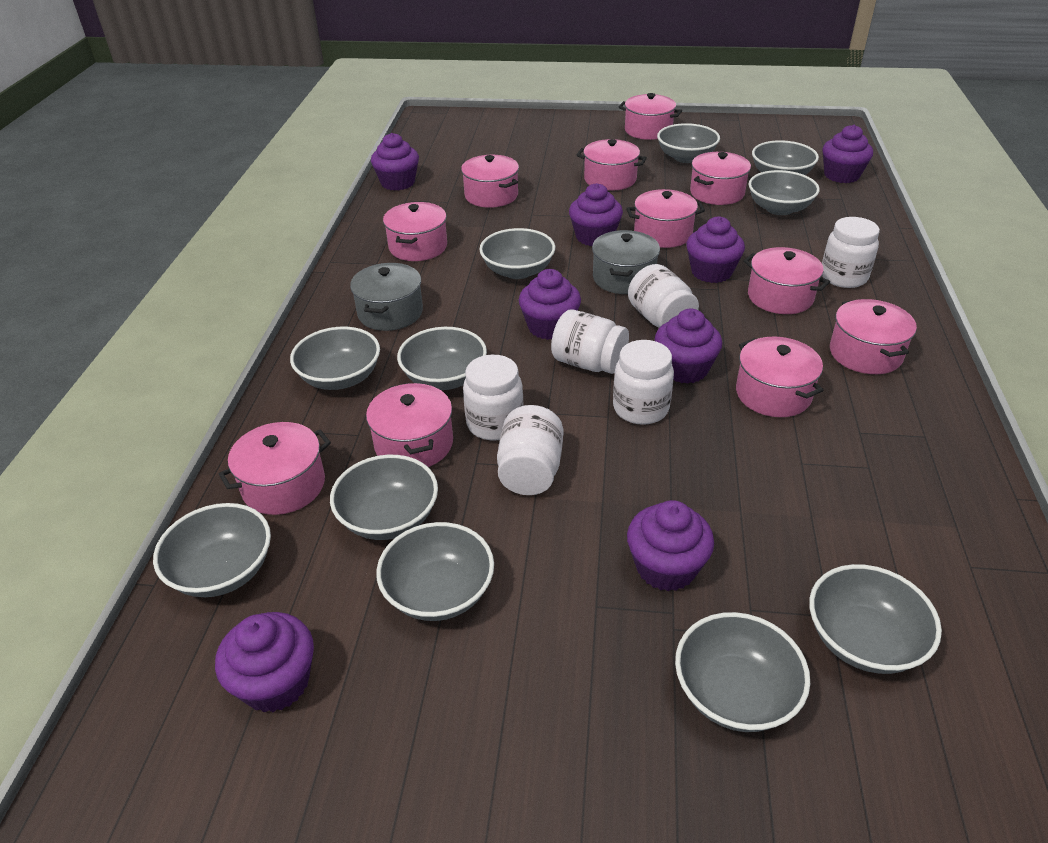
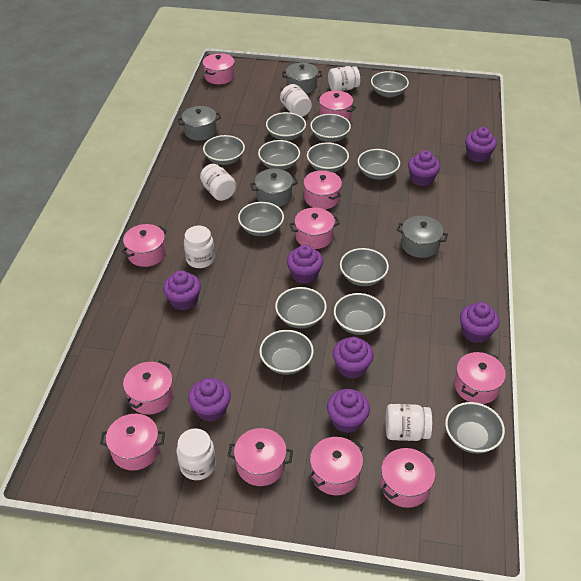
grey bowl: [153,503,271,597] [290,327,380,390] [330,455,438,540] [376,522,494,621] [397,327,487,390] [479,228,555,279] [657,123,720,163] [675,612,810,732] [748,170,820,215] [752,140,819,175] [809,564,942,674] = 11 -> [203,135,245,165] [238,202,284,236] [258,140,300,170] [259,330,314,375] [266,112,306,141] [275,287,327,328] [307,142,349,172] [310,114,351,142] [334,293,386,335] [340,248,389,286] [358,149,400,180] [371,71,409,98] [445,402,505,454] = 13
grey pot: [350,263,423,331] [592,230,660,294] = 2 -> [178,106,221,141] [250,168,298,207] [282,62,322,94] [397,216,448,258] = 4

